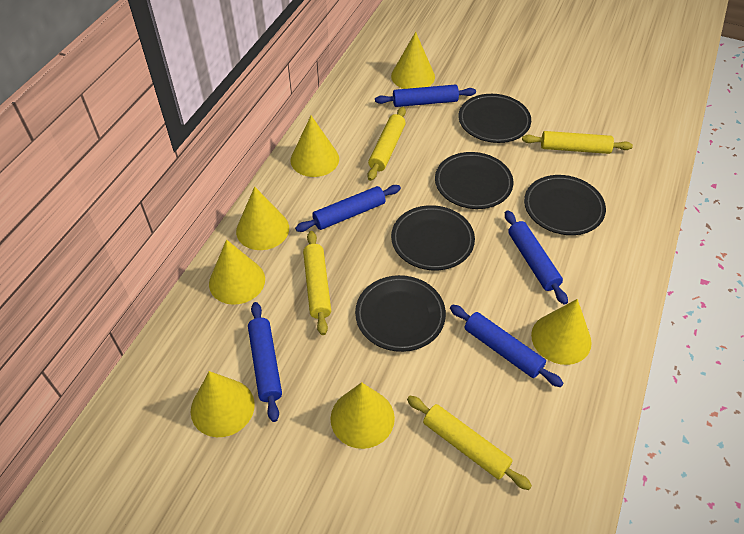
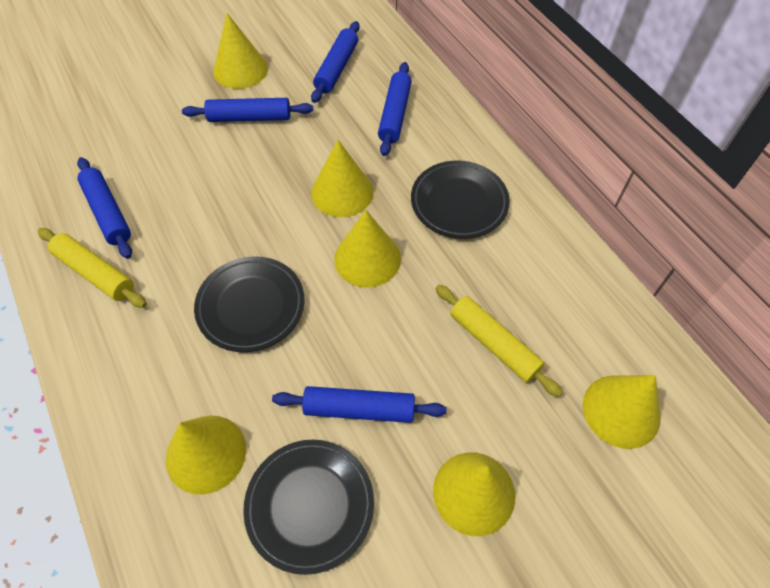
black plate: [355,275,446,352] [391,205,475,270] [435,152,513,209] [459,94,531,143] [524,175,606,235] = 5 -> [194,256,304,352] [243,440,374,575] [411,161,510,239] = 3
yellow cone: [191,371,255,437] [209,240,265,305] [236,186,289,250] [290,116,339,177] [330,382,395,449] [391,32,435,89] [531,299,592,365] = 7 -> [166,415,246,495] [213,13,268,89] [311,140,374,217] [334,210,401,288] [433,452,515,536] [583,375,661,449] = 6
yellow rolling pin: [303,231,331,335] [367,107,406,181] [407,396,532,490] [522,131,633,154] = 4 -> [38,228,147,308] [436,285,563,397] = 2

